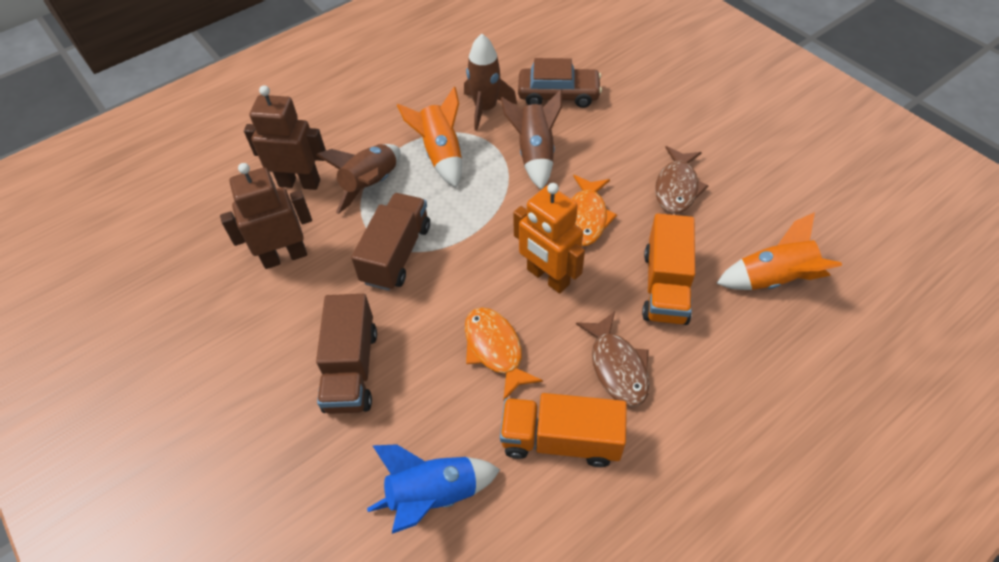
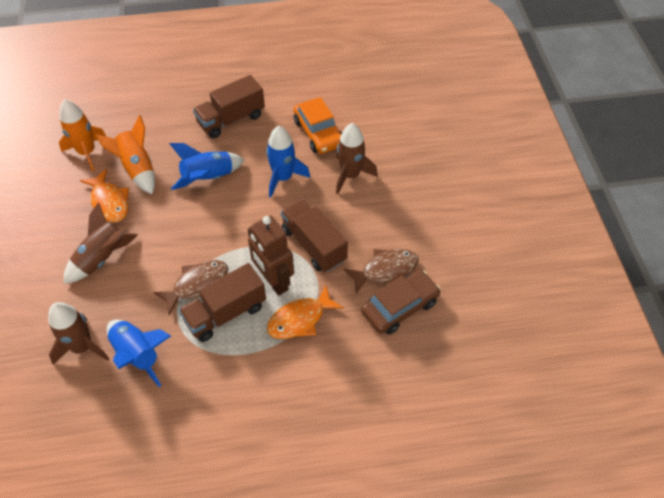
blue rocket: [367,444,500,534] = 1 -> [107,320,171,387] [169,143,244,190] [266,126,310,197] = 3
brown robot: [220,163,312,269] [244,85,326,190] = 2 -> [248,215,294,296] = 1
brown truck: [316,294,377,414] [351,193,430,291] = 2 -> [179,263,266,342] [193,75,265,138] [281,199,348,272] = 3
orange car: none = 0 -> [294,97,342,154] = 1
orange robot: [513,183,585,293] = 1 -> none = 0
orange truck: [500,393,627,467] [642,213,695,325] = 2 -> none = 0

